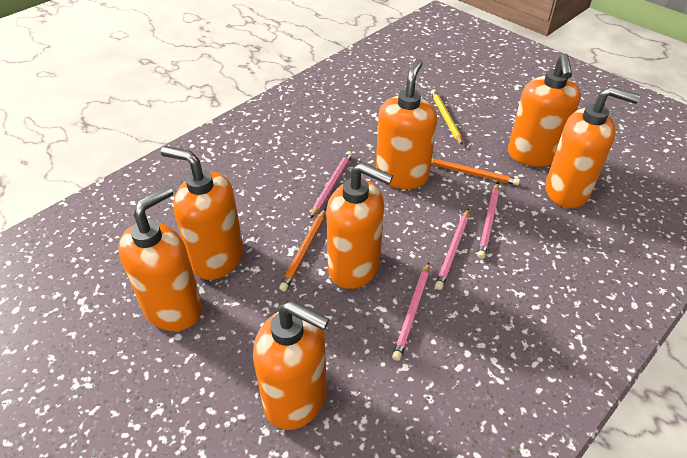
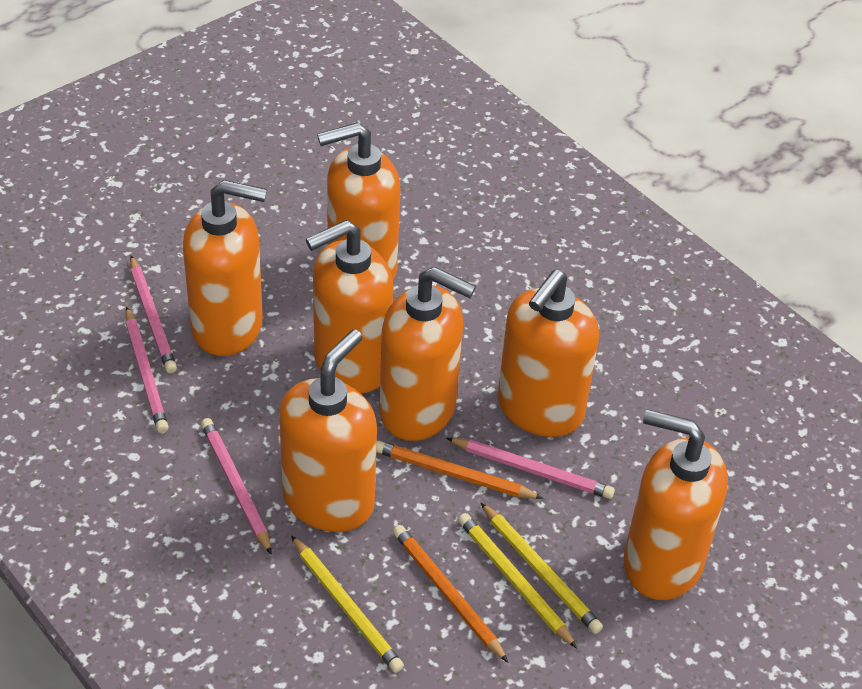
yellow pencil: [431,89,463,145] = 1 -> [291,535,404,673] [458,513,577,648] [481,503,603,634] = 3

